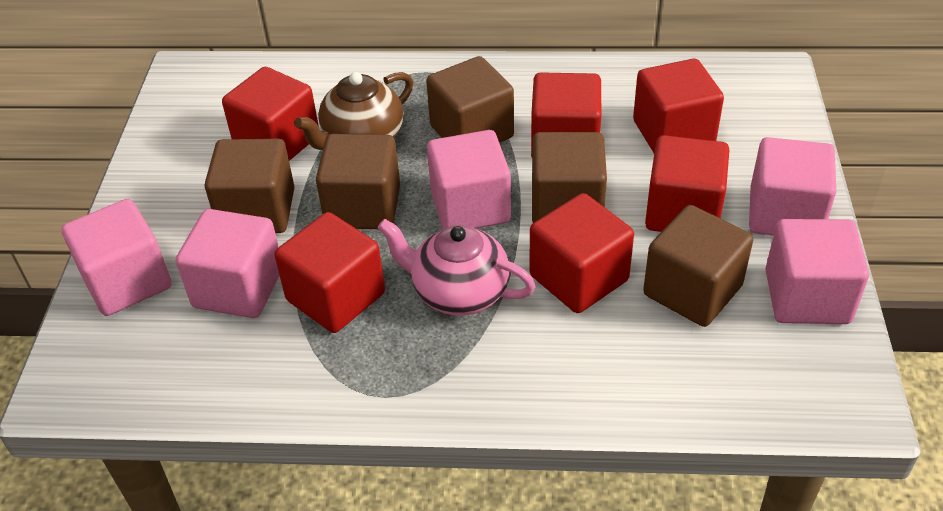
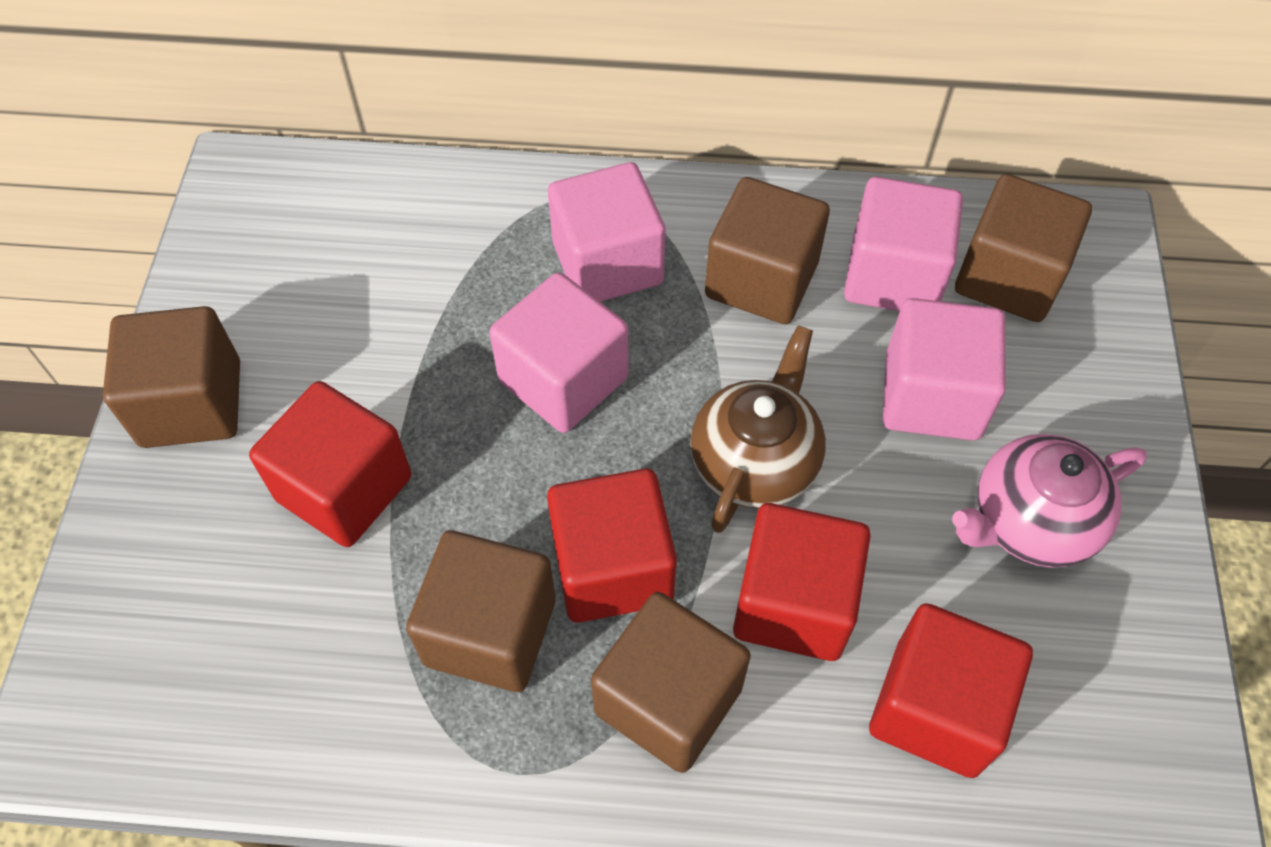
pink cube: [61,199,172,316] [176,209,279,318] [427,130,511,229] [749,137,836,236] [765,219,869,324] = 5 -> [489,272,629,433] [548,162,666,302] [844,177,963,311] [883,298,1006,441] = 4
red cube: [222,67,319,161] [274,212,385,333] [529,193,634,313] [531,72,601,157] [633,59,724,153] [645,135,729,232] = 6 -> [249,381,411,547] [547,469,677,623] [733,503,871,661] [869,603,1033,778] = 4

